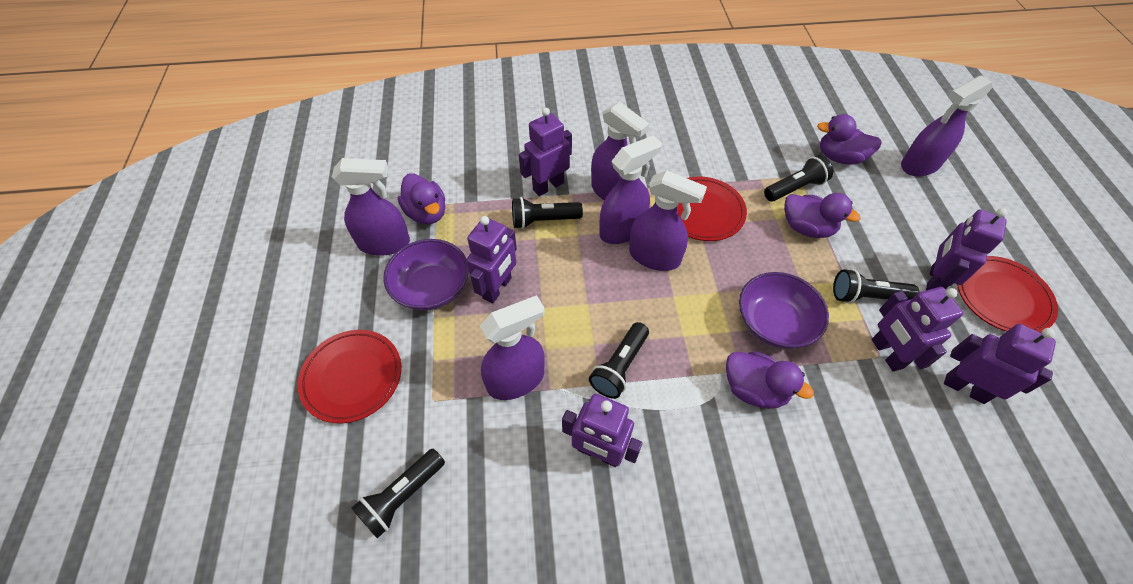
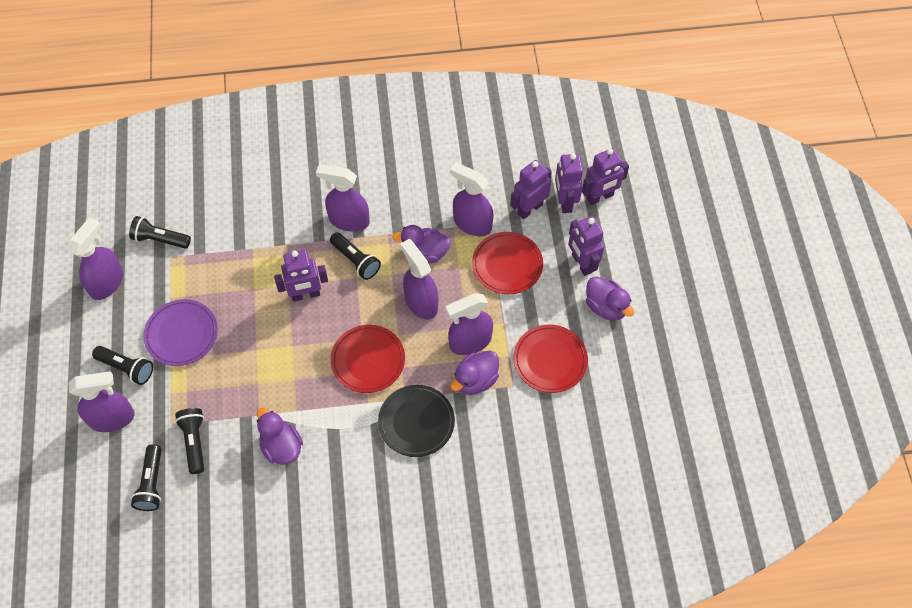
black plate: none = 0 -> [378,385,455,457] = 1
purple bowl: [383,239,469,311] [739,272,829,349] = 2 -> none = 0
purple plate: none = 0 -> [144,299,218,366] = 1
purple robot: [466,216,517,303] [519,108,572,196] [562,394,642,467] [872,287,963,372] [926,208,1008,290] [944,324,1056,404] = 6 -> [274,250,328,302] [510,160,552,219] [555,153,583,213] [568,216,604,276] [582,148,629,205] = 5

